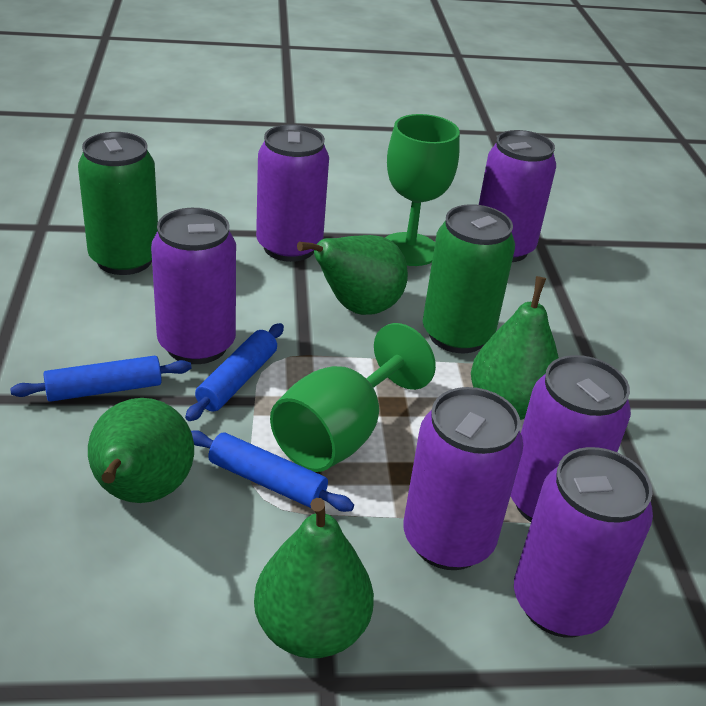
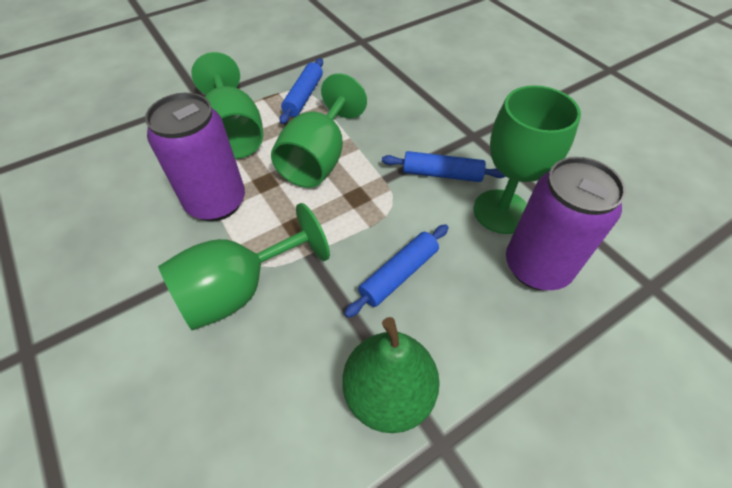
green can: [78,132,158,275] [423,204,515,353] = 2 -> none = 0
green goblet: [270,323,436,472] [385,114,460,266] = 2 -> [158,203,330,331] [191,52,263,159] [271,73,367,188] [474,85,581,234] = 4
green pear: [88,398,194,503] [254,498,374,658] [297,235,408,315] [471,276,559,420] = 4 -> [343,317,440,433] = 1
purple can: [151,208,236,364] [256,124,329,262] [403,387,523,570] [479,130,556,262] [511,355,631,522] [514,447,653,637] = 6 -> [145,93,245,221] [506,157,626,290] = 2

